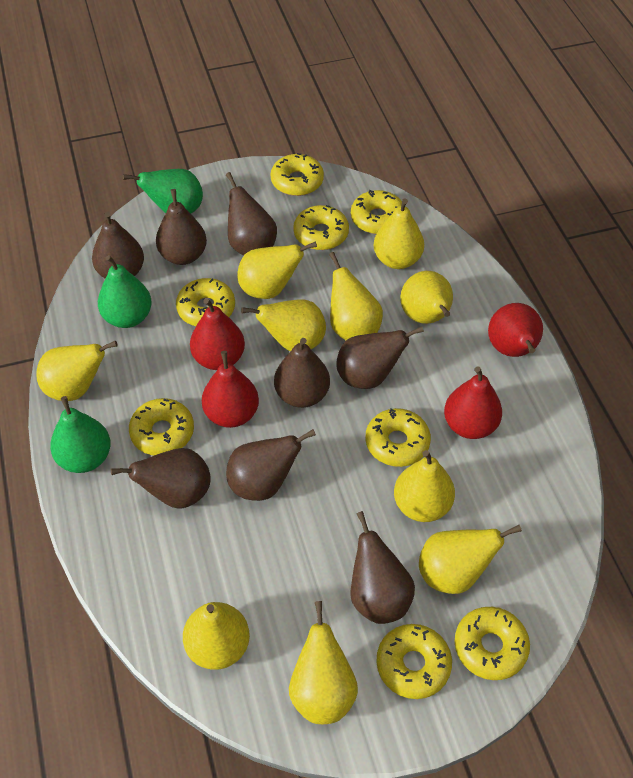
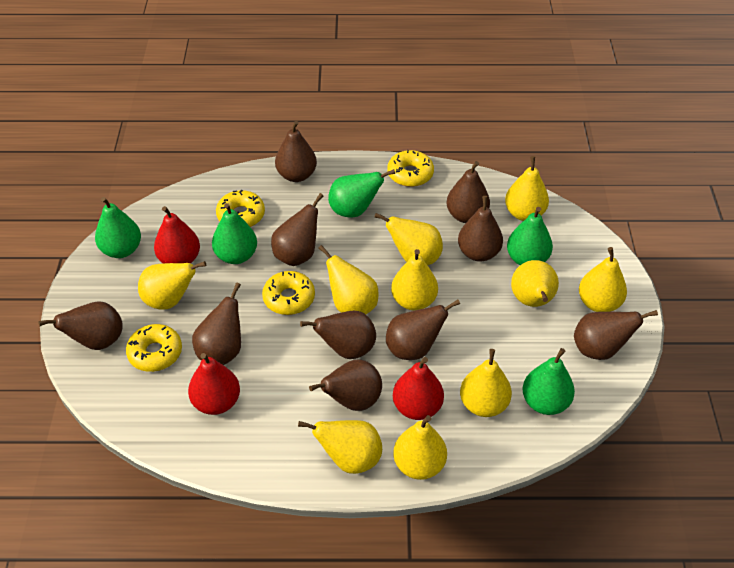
brown pear: [92,212,144,279] [111,448,211,509] [156,189,207,265] [226,172,277,256] [226,429,316,501] [274,338,330,408] [336,326,424,389] [350,511,415,624] = 8 -> [38,301,123,350] [192,282,241,365] [271,193,324,266] [275,121,317,182] [300,311,376,359] [309,360,382,411] [386,300,460,360] [446,161,490,223] [458,196,503,262] [574,310,658,360] = 10
green pear: [50,396,111,473] [98,255,152,328] [123,169,203,213] = 3 -> [95,197,141,258] [212,203,257,264] [328,169,395,218] [507,207,553,265] [522,348,575,415] = 5
red pear: [190,298,245,370] [202,351,259,428] [444,366,502,439] [488,303,543,357] = 4 -> [154,206,200,263] [188,353,240,415] [393,357,444,420] = 3
yellow donut: [129,398,194,455] [176,278,235,326] [271,153,324,196] [293,205,349,250] [351,190,402,234] [365,408,431,467] [376,624,452,699] [454,607,530,680] = 8 -> [126,324,182,372] [216,190,265,227] [262,271,315,315] [387,150,434,187] = 4

